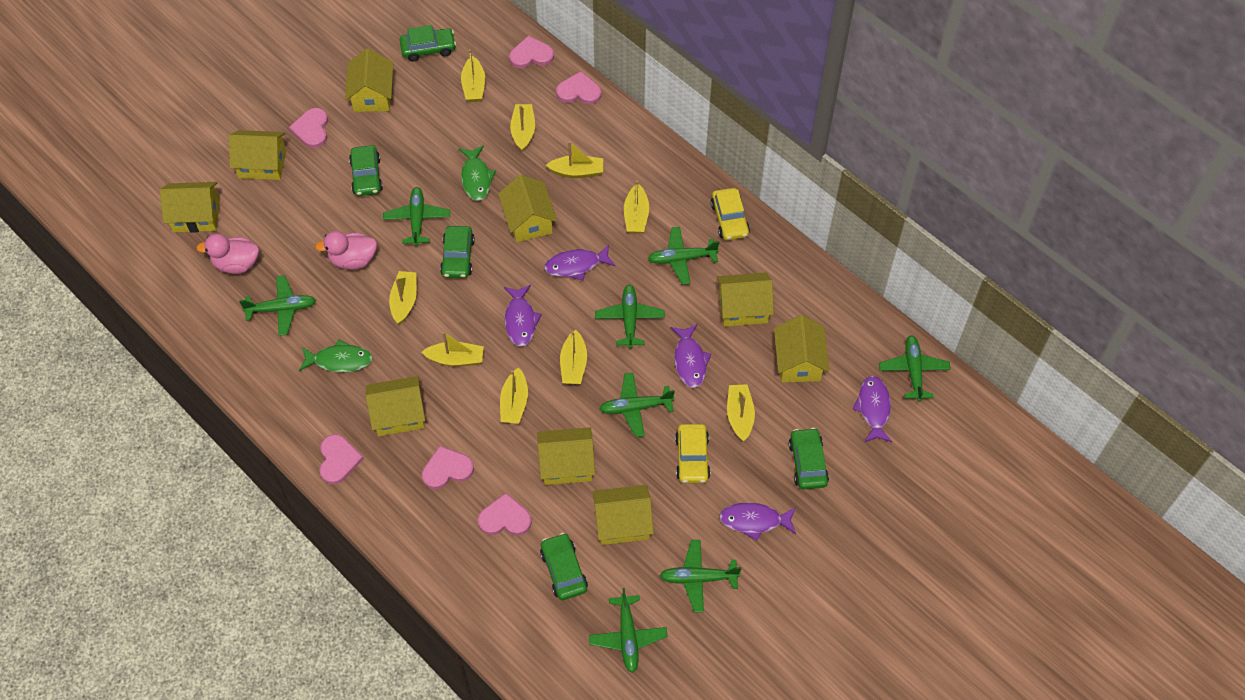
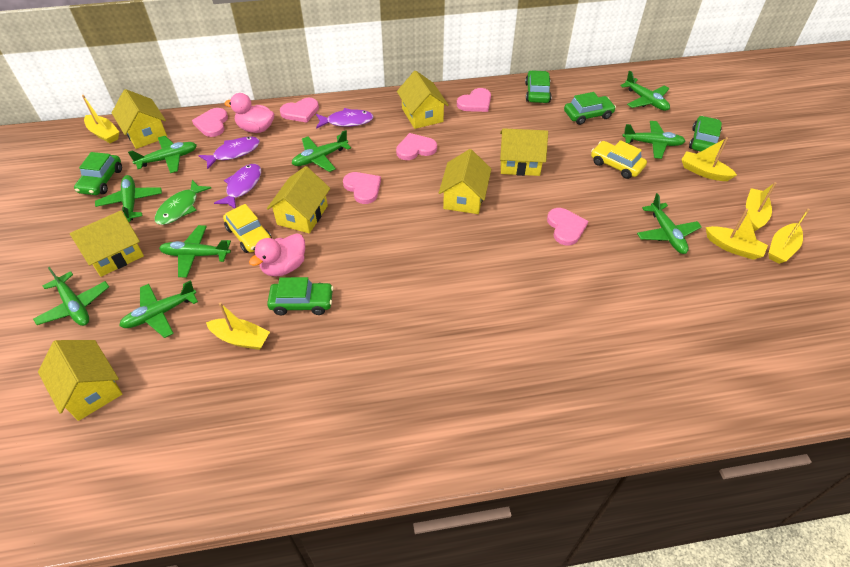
green fish: [299,339,373,372] [459,145,496,201] = 2 -> [155,180,211,225] = 1
green plane: [239,275,316,336] [383,187,450,246] [589,588,668,673] [595,285,665,349] [599,373,675,437] [648,227,720,285] [660,540,741,612] [879,335,951,402] = 8 -> [33,267,109,326] [95,175,162,222] [119,280,198,338] [128,136,197,173] [159,225,231,278] [291,130,351,172] [620,71,670,111] [622,121,685,159] [637,193,702,254] = 9
purple fish: [504,285,542,347] [544,244,616,280] [670,324,711,388] [719,503,796,541] [852,376,892,442] = 5 -> [198,136,260,169] [214,164,261,209] [316,108,374,129] = 3
yellow boat: [389,271,417,324] [421,332,484,366] [461,49,485,102] [500,367,528,424] [510,104,535,152] [546,141,603,178] [560,330,587,384] [624,180,649,233] [727,384,755,441] = 9 -> [82,95,119,143] [206,302,270,350] [681,137,737,181] [706,209,768,260] [746,182,777,232] [769,209,810,264] = 6
yellow house: [160,182,219,233] [229,130,286,180] [345,48,393,112] [365,376,425,436] [498,175,557,242] [537,427,595,485] [592,485,654,545] [717,272,774,327] [774,315,829,382] = 9 -> [38,340,122,421] [70,210,144,277] [112,89,167,149] [267,166,330,234] [397,70,449,129] [439,149,491,214] [500,128,548,176] = 7

